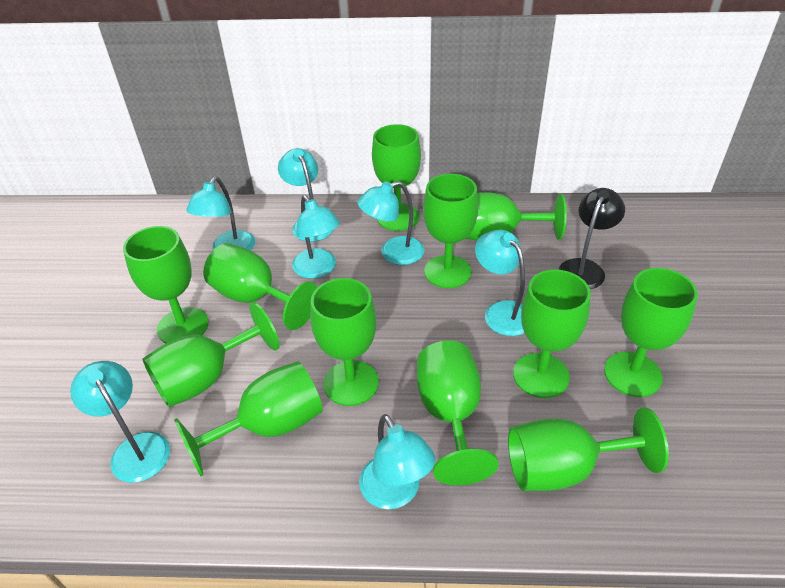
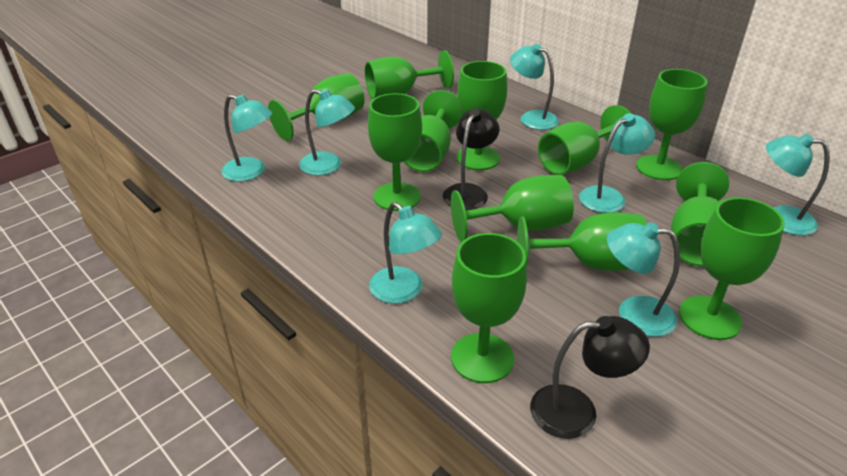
black lamp: [558,188,625,289] = 1 -> [443,108,499,210] [530,316,650,439] = 2

